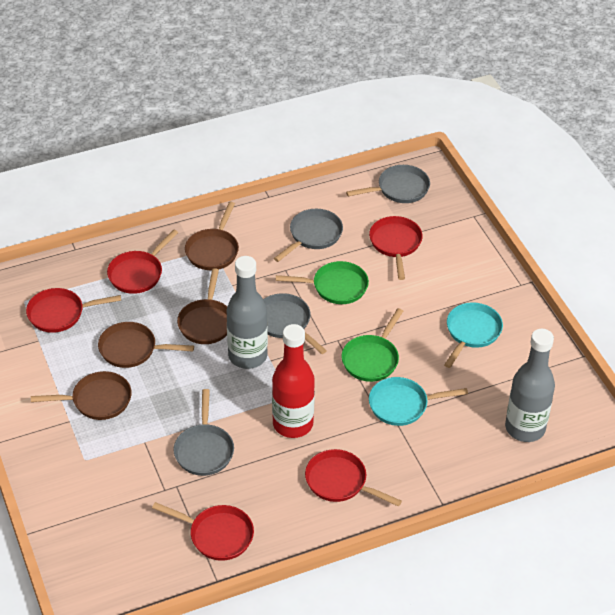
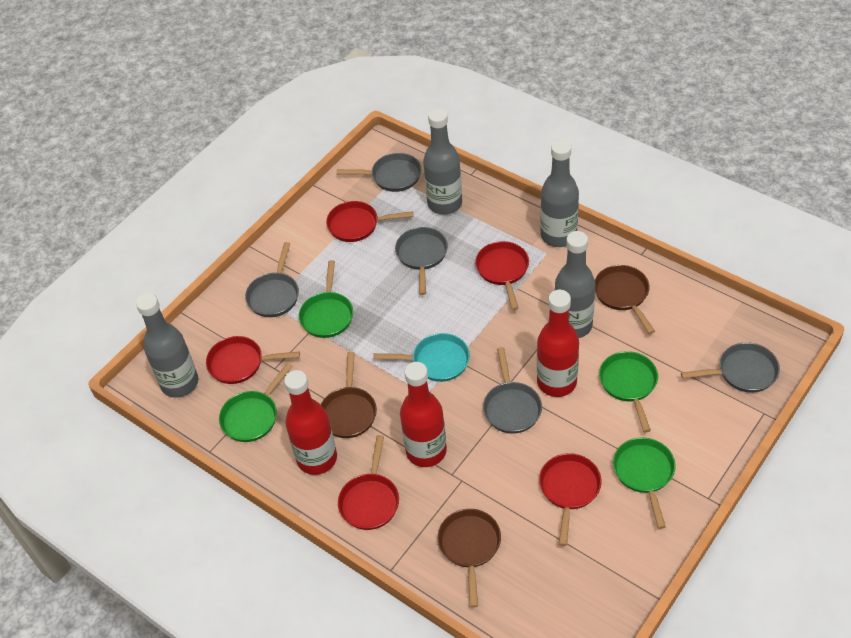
brown pan: [31,371,132,420] [98,322,194,368] [177,268,227,344] [185,202,239,270] = 4 -> [321,352,377,438] [438,509,501,608] [595,265,655,334] = 3
green pan: [276,261,369,304] [341,308,403,382] = 2 -> [219,363,292,442] [299,260,353,338] [599,351,658,432] [613,437,676,529] = 4
grey bottle: [227,256,268,369] [505,329,555,442] = 2 -> [136,293,198,398] [423,108,462,215] [540,140,579,247] [555,231,596,338] = 4
grey pan: [174,389,234,476] [263,293,327,354] [274,209,343,262] [346,165,430,203] = 4 -> [245,242,299,317] [337,153,421,192] [395,227,448,295] [483,347,542,434] [681,342,780,393] = 5
red bottle: [272,324,315,438] = 1 -> [284,370,337,475] [400,362,447,467] [537,290,579,397] = 3
turquoise pan: [369,377,468,426] [444,302,503,368] = 2 -> [373,333,470,382] = 1

